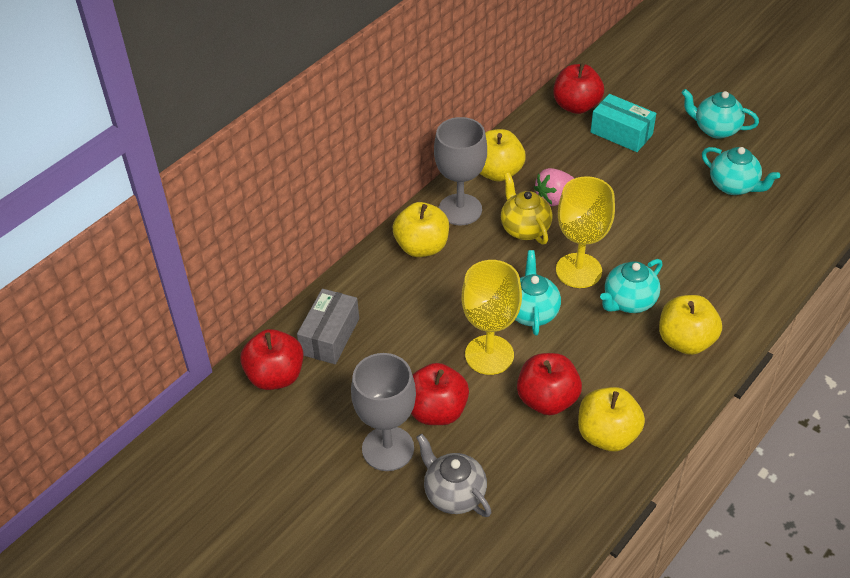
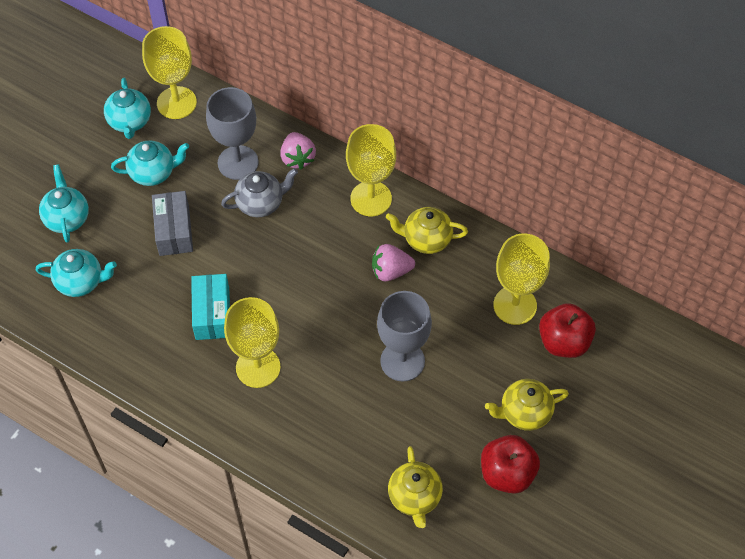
pink strawberry: [534,168,575,206] = 1 -> [280,132,316,170] [372,244,415,281] = 2
red apple: [240,329,303,390] [411,363,469,425] [517,353,582,415] [553,63,604,114] = 4 -> [481,435,540,494] [539,303,596,358] = 2
yellow apple: [393,202,449,257] [480,129,526,182] [578,387,645,451] [659,295,722,355] = 4 -> none = 0
yellow goblet: [462,260,522,375] [556,176,615,288] = 2 -> [142,26,197,119] [224,297,281,388] [346,124,396,216] [493,233,550,325] = 4
yellow teapot: [501,173,552,245] = 1 -> [386,207,468,254] [388,446,443,528] [485,379,569,431] = 3

